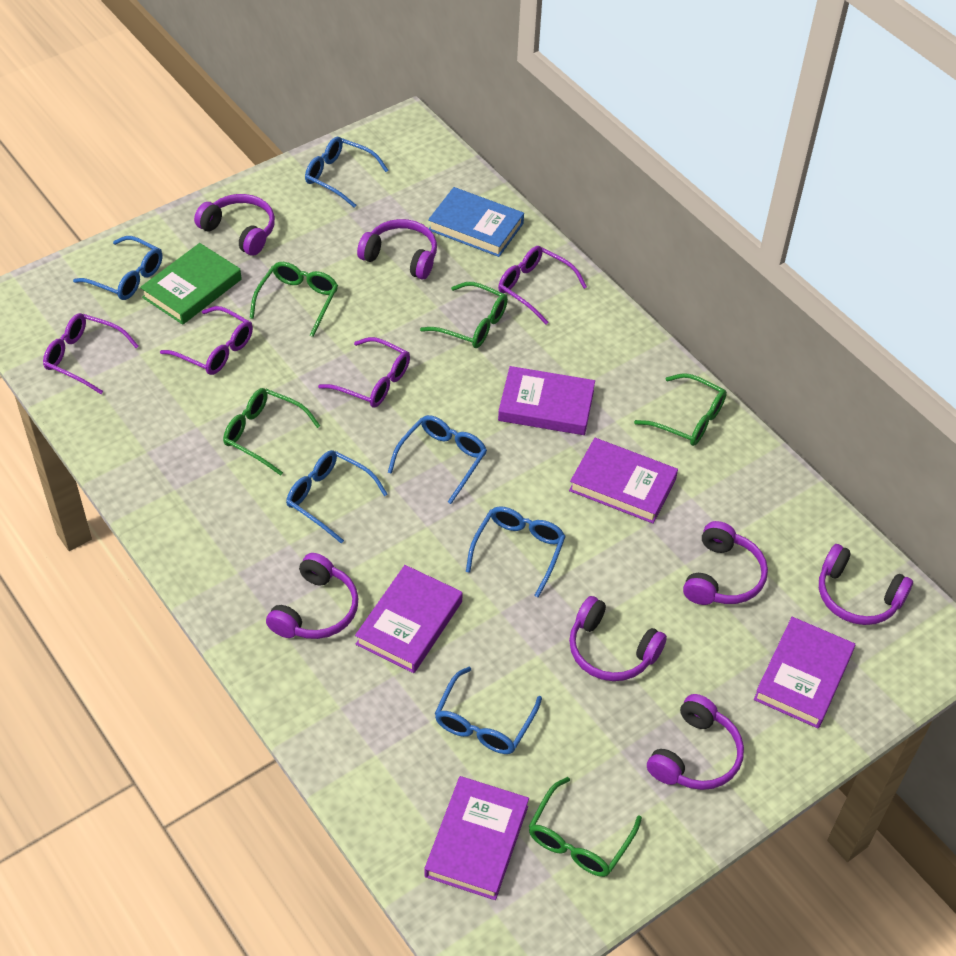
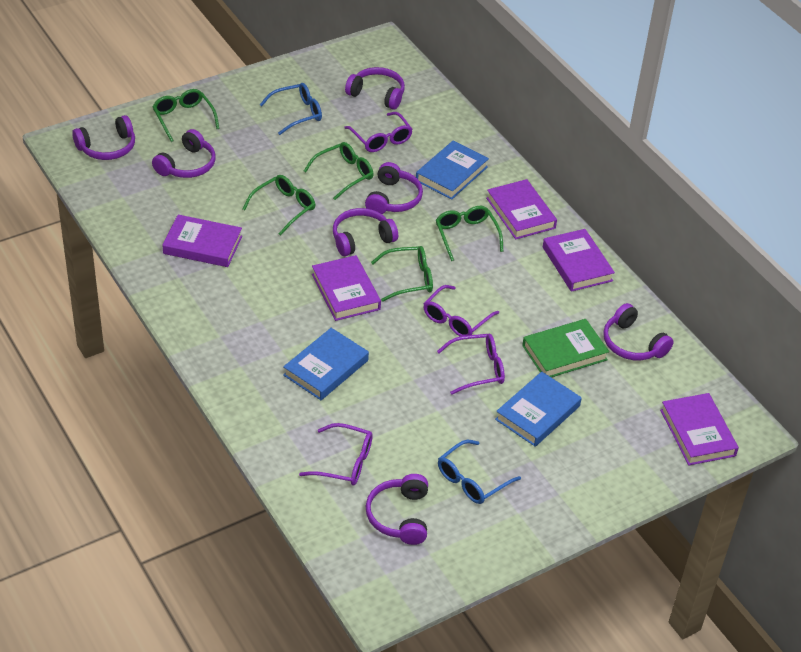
blue book: [428,187,524,257] = 1 -> [283,328,369,400] [416,141,489,200] [495,372,582,447] = 3
blue glasses: [73,236,162,300] [286,450,387,543] [305,137,388,208] [388,415,487,504] [435,667,542,754] [466,506,566,598] = 6 -> [260,83,322,135] [438,440,521,504] = 2

